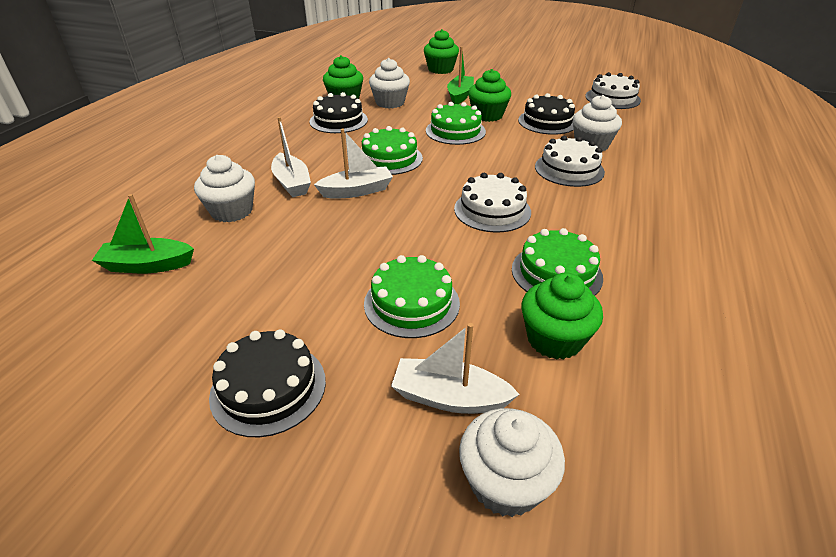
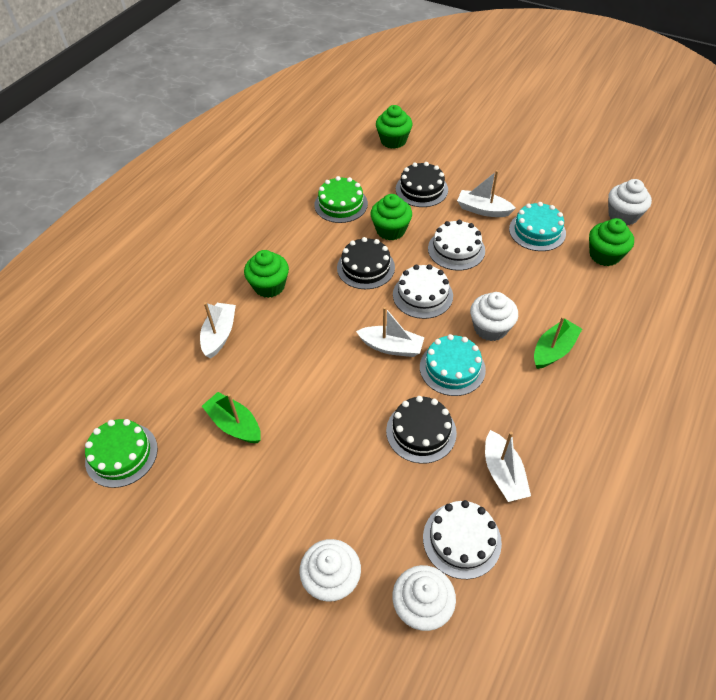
green cake: [362,126,423,175] [364,255,460,338] [426,102,486,145] [512,228,603,296] = 4 -> [85,419,158,488] [315,176,368,223] = 2
turquoise cake: none = 0 -> [420,334,486,396] [509,202,566,251] = 2
white boat: [271,117,311,197] [314,129,393,198] [391,323,520,414] = 3 -> [200,302,236,359] [356,307,424,357] [457,170,516,217] [485,430,531,502] = 4

